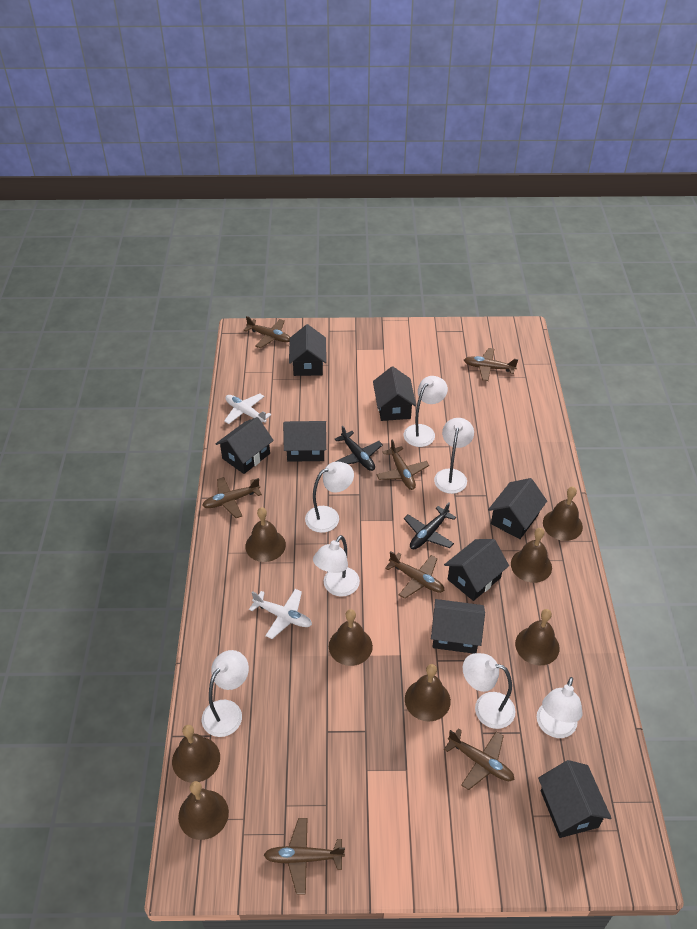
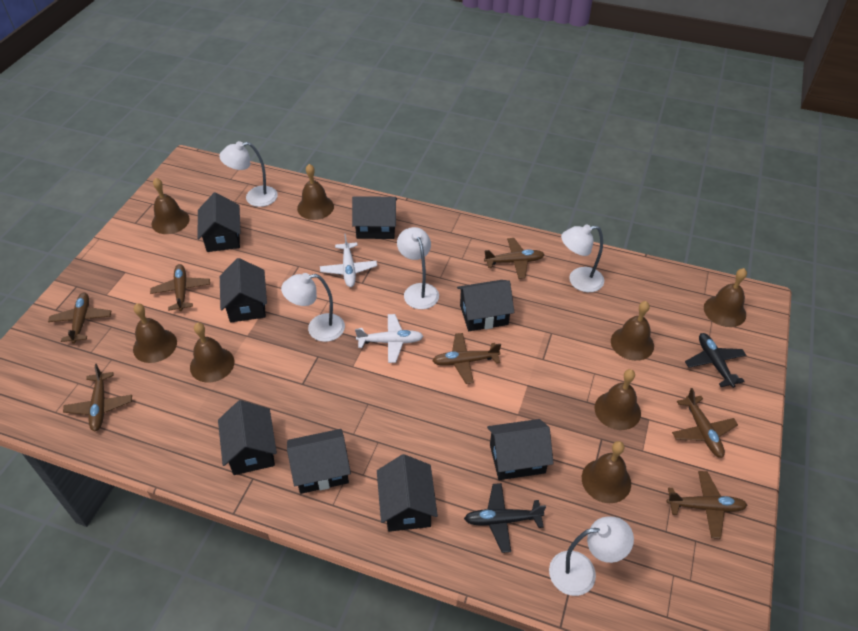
white lamp: [202,650,249,737] [305,462,354,533] [313,535,360,597] [404,376,448,447] [434,418,474,494] [463,653,516,729] [537,677,582,738] = 7 -> [219,141,278,207] [281,273,345,342] [397,227,439,309] [549,517,634,596] [561,224,604,292] = 5

